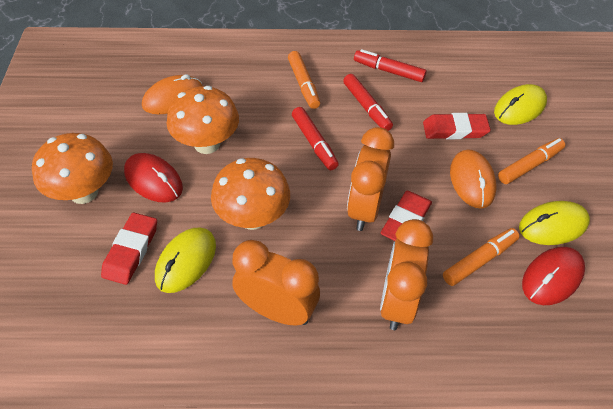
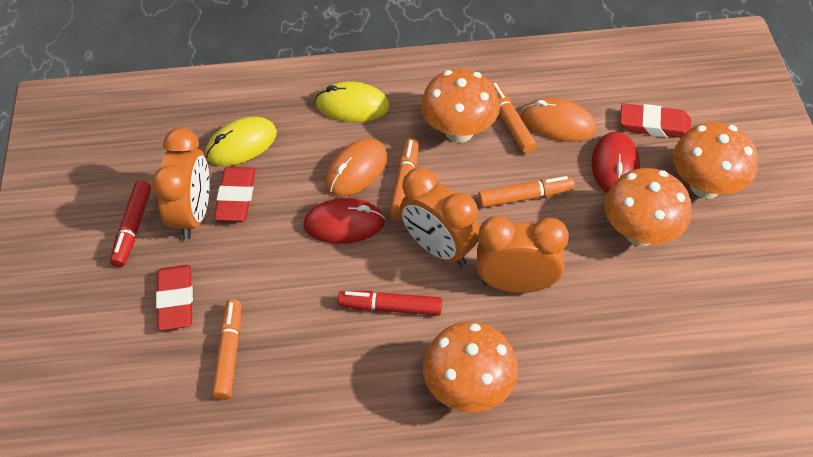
orange marker: [288,51,320,109] [443,228,519,286] [498,138,565,184] = 3 -> [212,299,241,400] [389,138,419,220] [478,176,574,208] [491,82,537,154] = 4
orange mushroom: [32,133,113,204] [167,86,239,154] [211,158,290,230] = 3 -> [421,69,500,143] [423,322,518,412] [605,168,691,246] [673,122,758,199] = 4
red marker: [292,107,339,170] [343,74,393,131] [354,49,427,82] = 3 -> [110,181,151,267] [338,291,442,315] = 2
yellow mouse: [155,228,216,293] [494,84,547,125] [519,201,590,245] = 3 -> [205,117,277,166] [315,81,390,122] = 2

